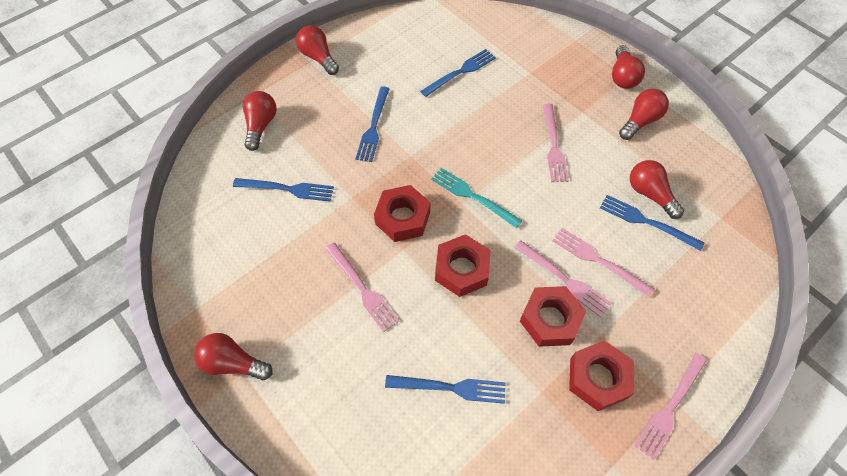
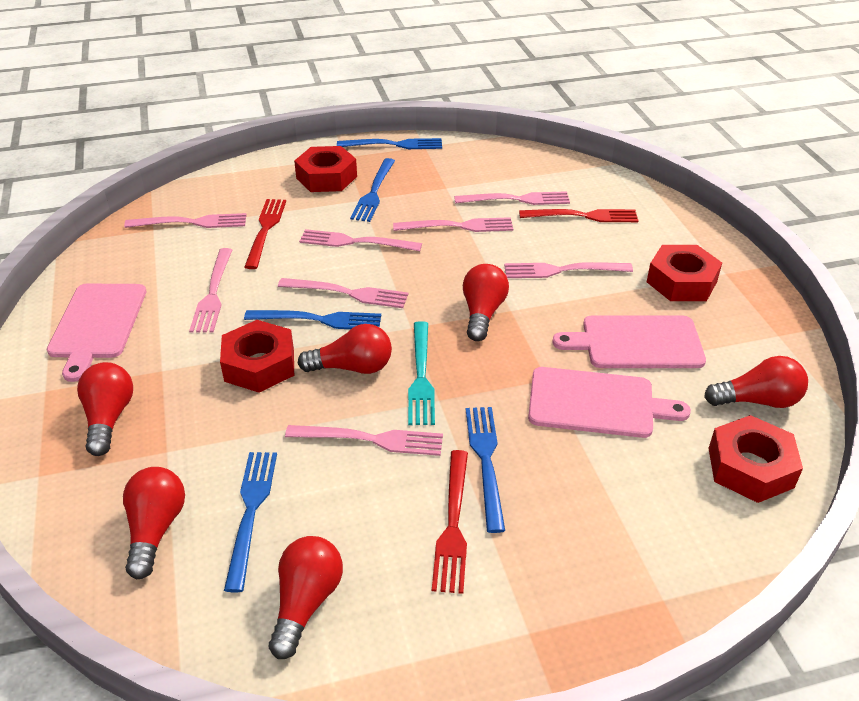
pink cutting board: none = 0 -> [47,284,146,382] [528,367,691,438] [552,315,706,368] = 3
pink fork: [325,243,399,332] [514,240,612,317] [543,104,569,182] [552,228,655,297] [634,353,707,460] = 5 -> [124,213,247,228] [189,248,232,333] [278,278,409,308] [285,425,443,456] [299,229,422,251] [393,217,513,232] [454,191,570,205] [504,262,633,278] = 8
red fork: none = 0 -> [244,199,286,269] [432,450,468,594] [519,209,639,222] = 3

